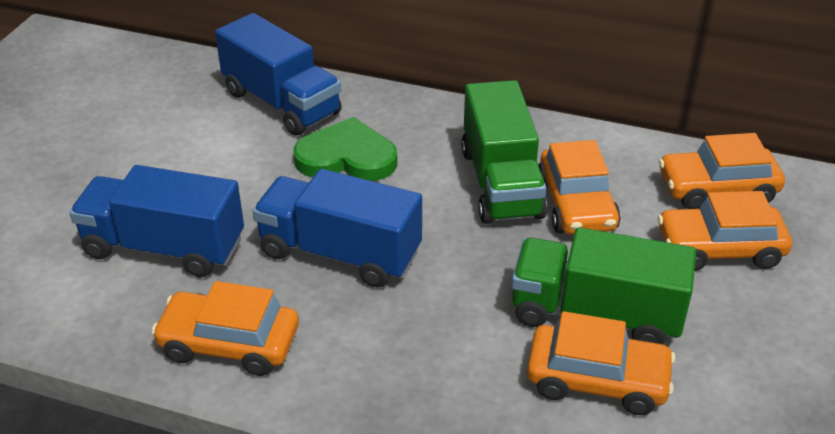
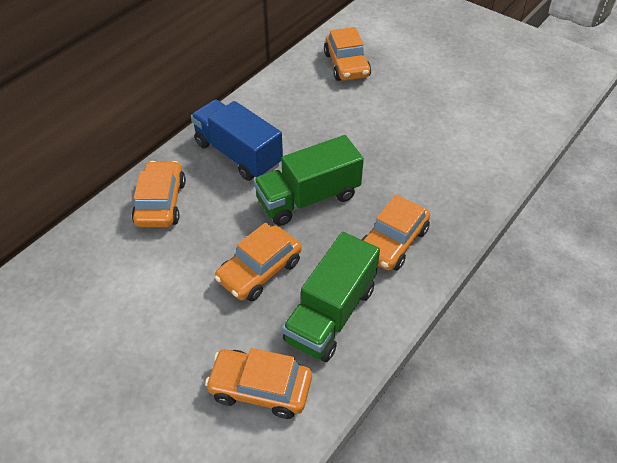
blue truck: [69,165,244,277] [215,13,342,136] [253,169,422,288] = 3 -> [191,100,283,181] = 1
green heart: [293,117,398,181] = 1 -> none = 0

